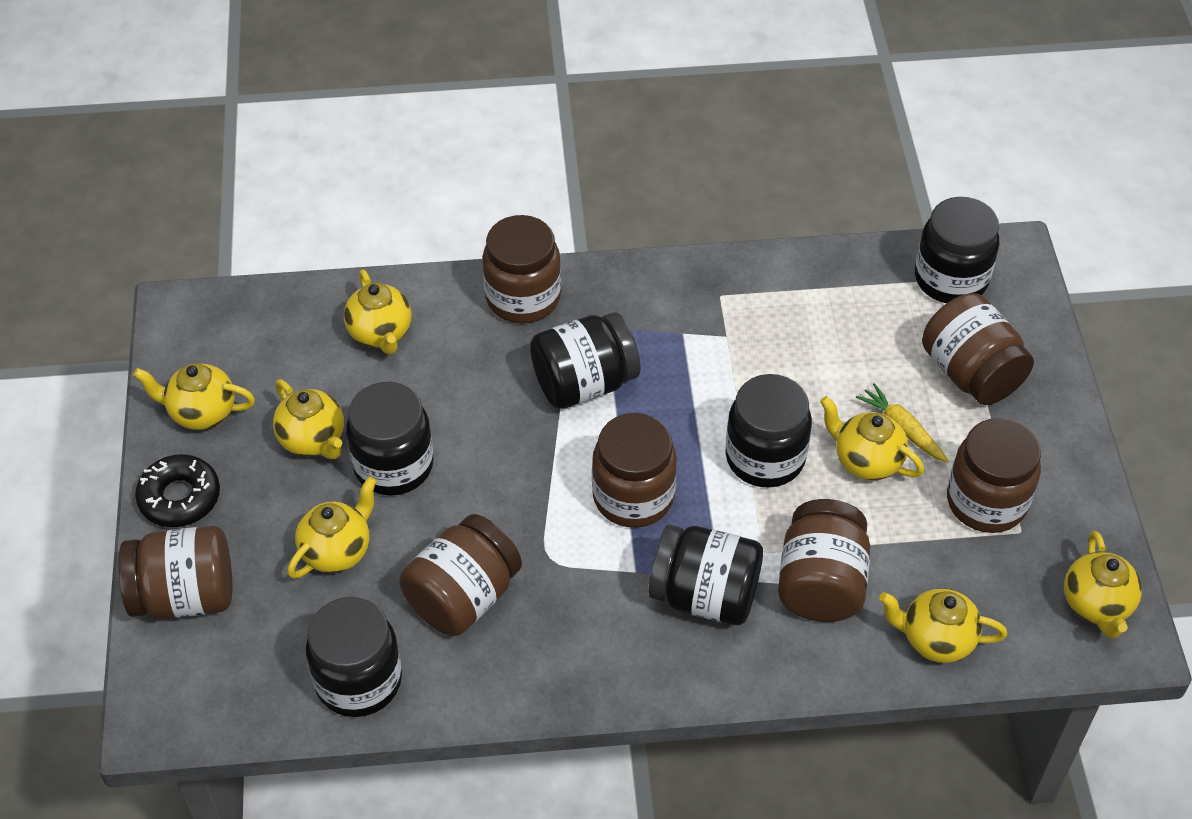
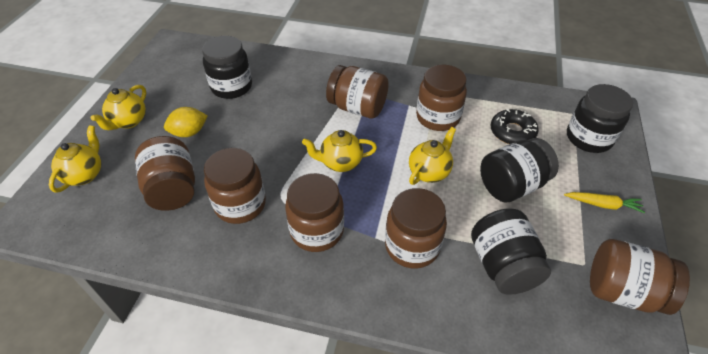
black jar: [306,597,402,717] [346,382,434,496] [530,312,641,409] [648,525,763,625] [726,374,812,488] [915,197,999,303] = 6 -> [202,36,252,99] [471,208,551,295] [480,138,559,202] [567,84,633,153] = 4
yellow lemon: none = 0 -> [164,107,208,137] = 1
yellow teapot: [133,363,255,430] [273,380,344,459] [287,476,377,579] [344,269,412,354] [820,396,924,480] [879,588,1007,663] [1064,531,1142,638] = 7 -> [49,125,101,193] [91,85,146,130] [302,130,377,172] [409,127,456,185] = 4

